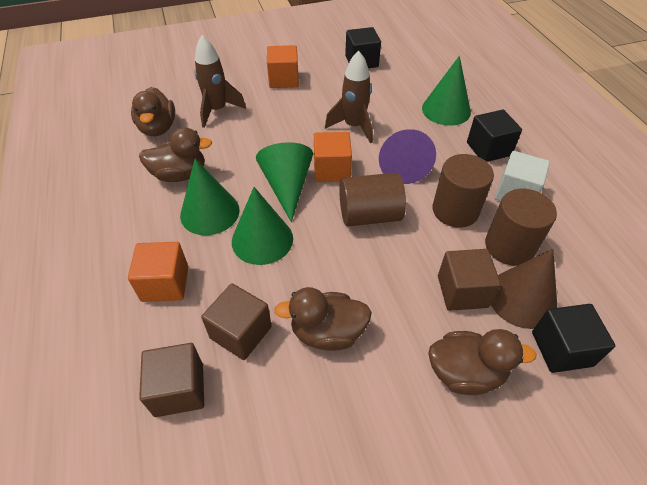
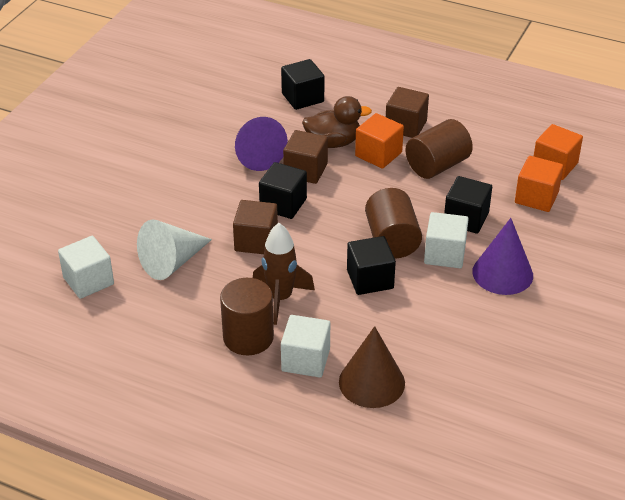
black cube: [345,27,381,68] [467,110,522,162] [532,304,615,373] = 3 -> [259,162,307,219] [281,59,324,110] [347,236,396,295] [444,176,492,234] = 4
brown duck: [131,87,175,136] [139,127,212,182] [274,287,372,351] [428,329,537,395] = 4 -> [302,96,372,148] = 1
brown rocket: [195,35,246,128] [325,51,373,144] = 2 -> [253,223,315,325] = 1
green cone: [180,159,239,235] [232,187,293,265] [256,142,313,222] [422,56,471,126] = 4 -> none = 0
purple cone: [379,129,436,184] = 1 -> [235,117,288,171] [472,218,533,295] = 2
white cone: none = 0 -> [137,219,212,280] = 1
white cube: [495,151,550,201] = 1 -> [58,236,114,299] [281,315,330,377] [424,212,468,268] = 3

